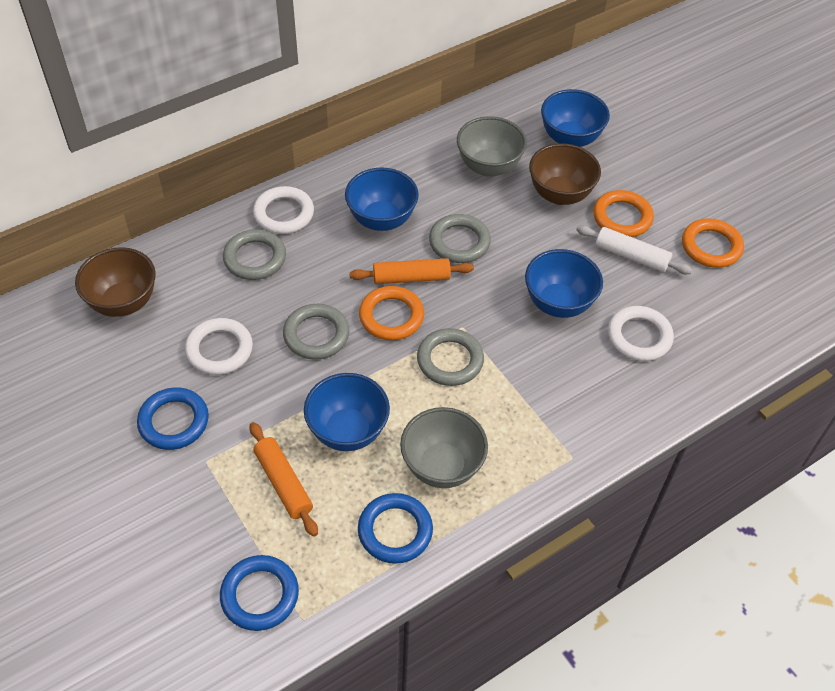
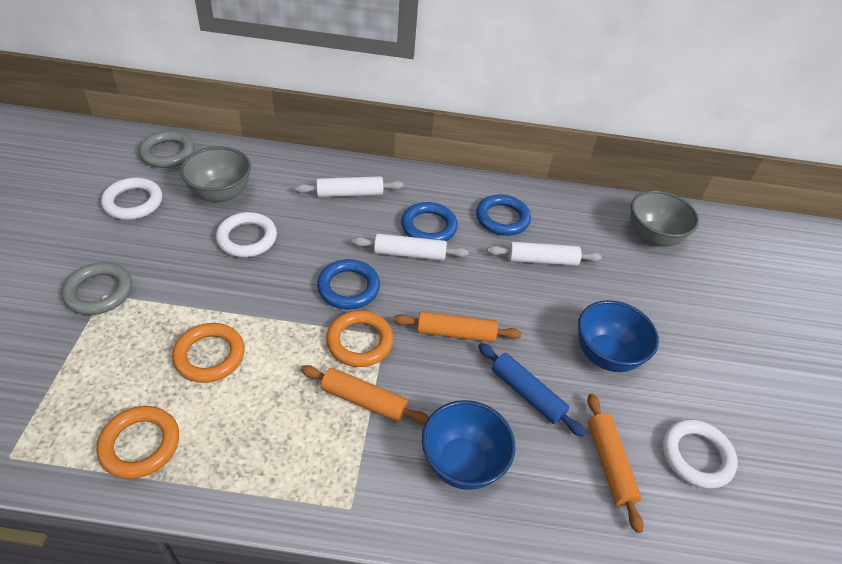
blue bowl: [304,373,390,451] [345,168,419,231] [525,249,603,318] [541,89,610,147] = 4 -> [422,400,515,490] [578,300,659,372] = 2
blue rolling pin: none = 0 -> [478,343,586,437] = 1
brown bowl: [75,247,156,317] [529,143,601,205] = 2 -> none = 0
grey ring: [223,229,286,280] [283,304,349,360] [417,328,484,386] [429,214,491,263] = 4 -> [61,262,132,315] [139,131,194,168] = 2
orange rolling pin: [250,422,318,537] [349,258,474,284] = 2 -> [301,365,429,424] [393,311,522,342] [587,394,644,533] = 3
white rolling pin: [576,225,693,274] = 1 -> [295,176,403,197] [352,234,469,261] [487,242,602,266] = 3

